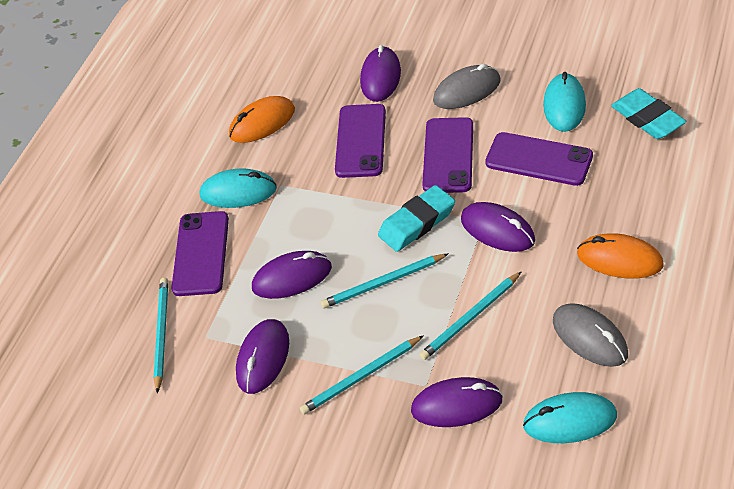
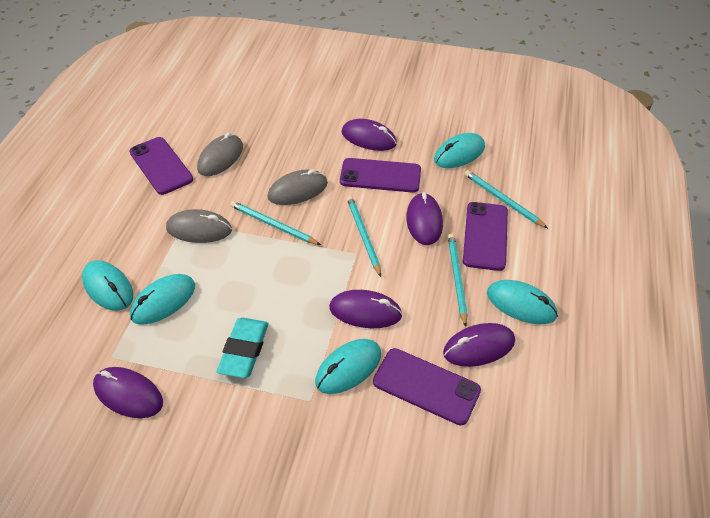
grey mouse: [433,64,501,109] [553,303,628,367] = 2 -> [166,209,232,243] [197,133,243,176] [268,169,328,205] = 3
orange mouse: [229,96,295,143] [577,233,664,279] = 2 -> none = 0
turquoise eraser: [378,185,455,252] [611,88,687,139] = 2 -> [217,318,269,378] = 1
turquoise mouse: [200,168,277,208] [523,392,617,443] [543,72,586,132] = 3 -> [82,260,133,311] [130,274,195,325] [315,339,381,394] [434,133,485,168] [487,280,558,324] = 5

